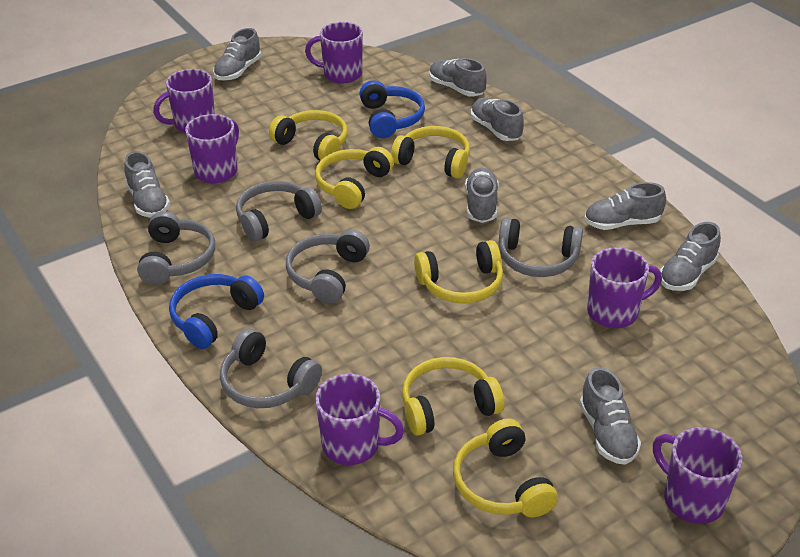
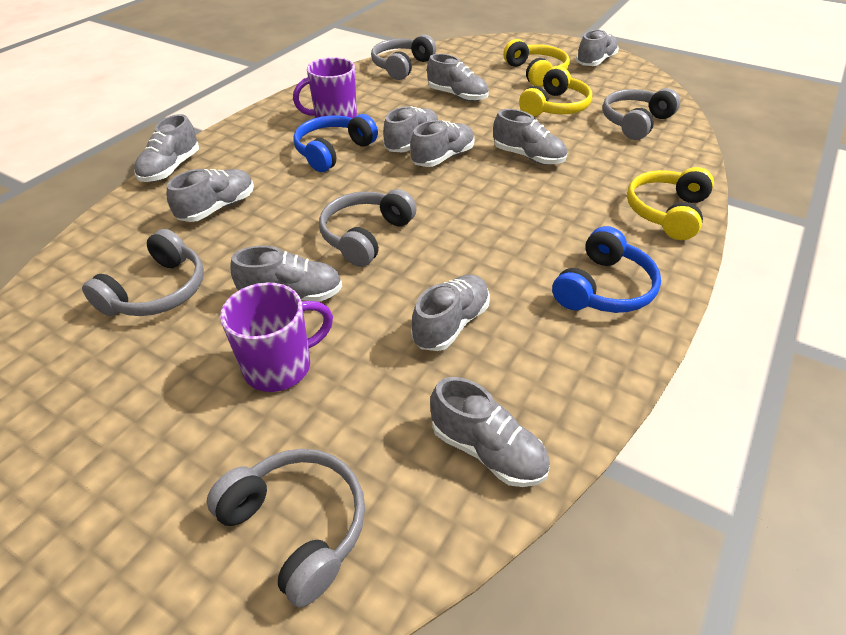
grey shoe: [124,151,170,218] [213,28,261,81] [429,58,487,97] [465,168,499,223] [471,98,524,141] [580,367,641,465] [584,182,666,230] [660,222,721,291] = 8 -> [134,114,199,182] [167,169,254,222] [230,245,342,302] [383,106,438,152] [410,120,474,167] [411,274,490,351] [427,54,489,102] [430,377,550,487] [493,109,567,165] [576,30,619,66] = 10
purple mug: [153,69,215,133] [185,114,239,183] [305,22,363,83] [315,374,404,465] [587,247,662,328] [653,427,742,524] = 6 -> [220,283,333,392] [293,57,357,118] = 2
yellow headphones: [269,110,348,161] [315,147,394,209] [391,126,470,178] [402,357,504,436] [414,240,503,304] [453,419,558,517] = 6 -> [503,39,570,87] [519,66,592,117] [627,167,714,240] = 3

